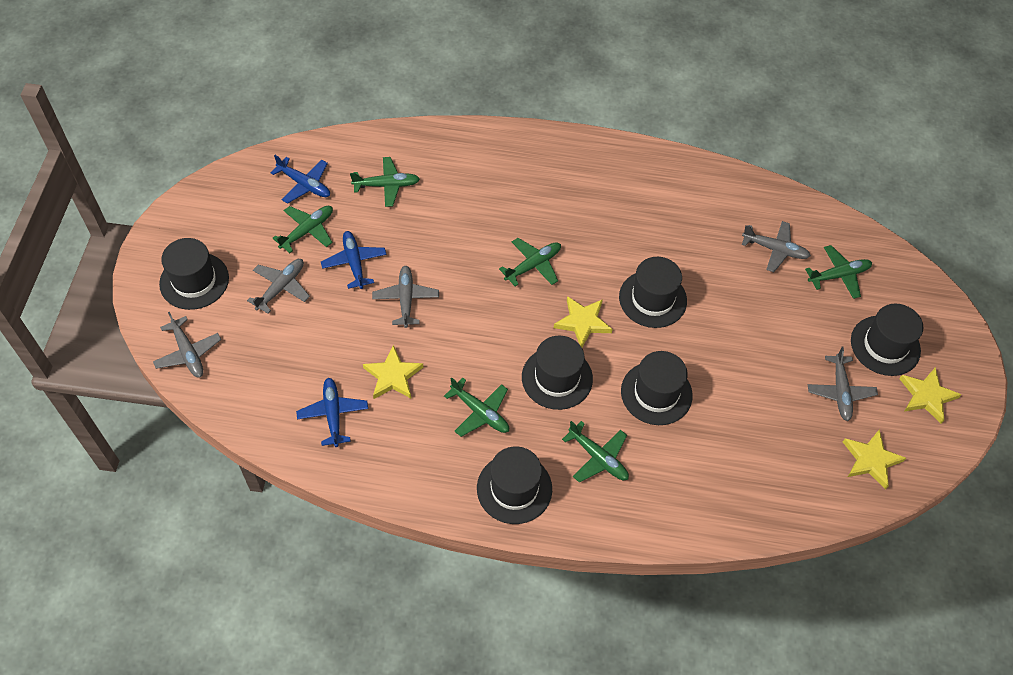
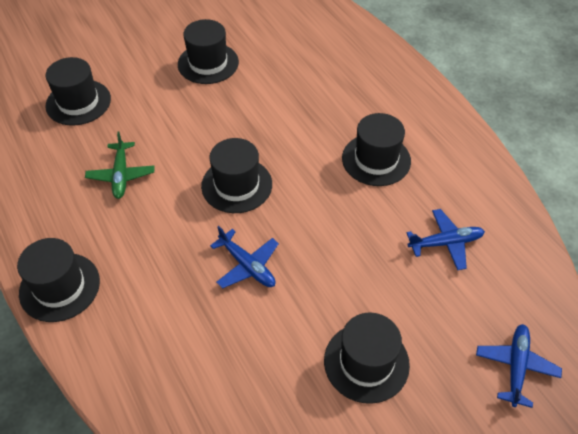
green plane: [273,206,333,253] [350,157,420,207] [444,377,509,437] [499,238,561,286] [562,421,629,483] [805,245,872,299] = 6 -> [85,131,154,199] = 1
grey plane: [153,312,221,378] [247,259,310,314] [372,266,439,328] [742,221,811,272] [808,347,878,421] = 5 -> none = 0
yellow star: [363,345,423,399] [554,296,613,347] [843,429,906,489] [899,367,962,424] = 4 -> none = 0

